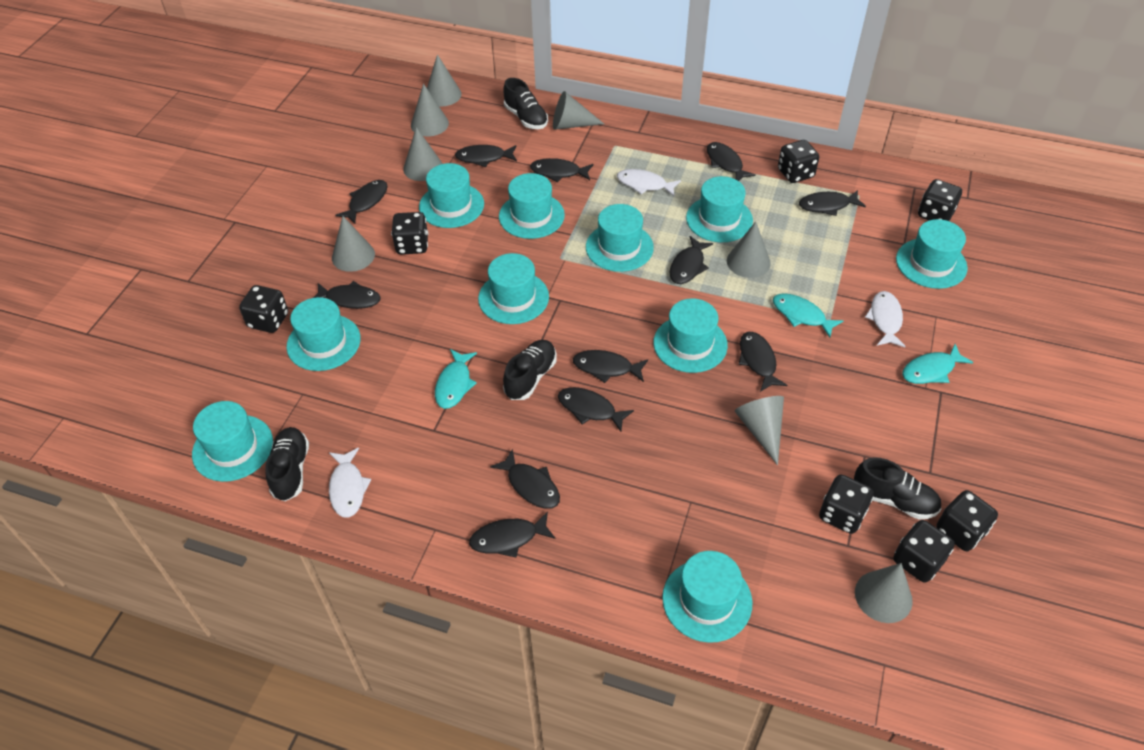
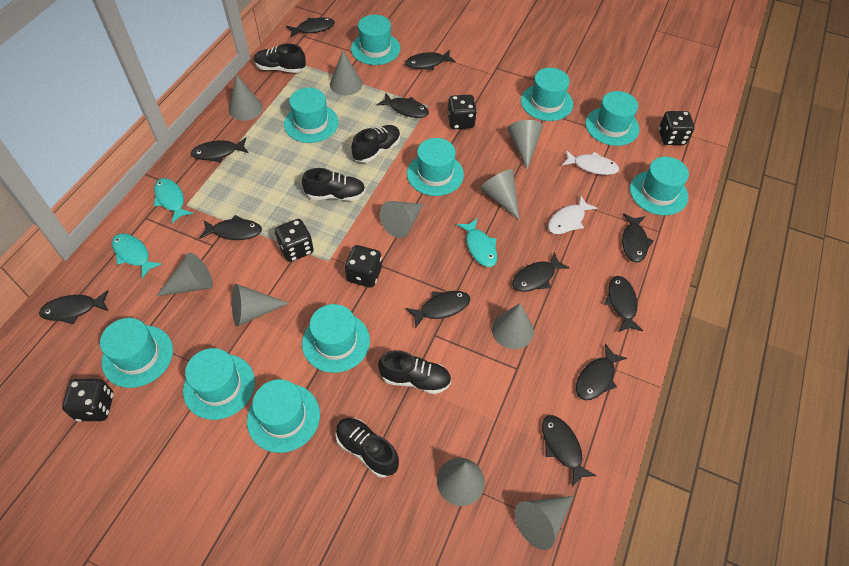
black dice: [239,285,288,333] [391,212,428,255] [778,140,819,183] [819,474,874,534] [893,520,955,583] [918,179,962,221] [936,490,998,551] = 7 -> [62,379,114,421] [275,219,314,262] [345,245,382,287] [448,95,477,129] [659,111,694,145] = 5
black shoe: [265,427,309,501] [503,78,548,129] [503,340,557,400] [854,457,941,519] = 4 -> [254,43,306,73] [302,168,366,201] [336,418,399,478] [351,125,400,163] [378,350,451,394] = 5
grey cone: [332,216,375,272] [403,127,443,181] [411,84,449,136] [427,54,462,106] [553,91,604,130] [727,221,771,278] [735,396,784,465] [855,563,913,623] = 8 -> [157,253,213,296] [229,74,263,121] [232,284,289,326] [330,50,363,96] [380,201,424,238] [437,458,485,506] [480,169,519,220] [492,303,534,349] [507,120,543,170] [514,496,573,550] = 10
white fish: [329,448,371,518] [617,169,681,196] [865,291,905,347] = 3 -> [548,196,597,234] [562,150,619,175] = 2

